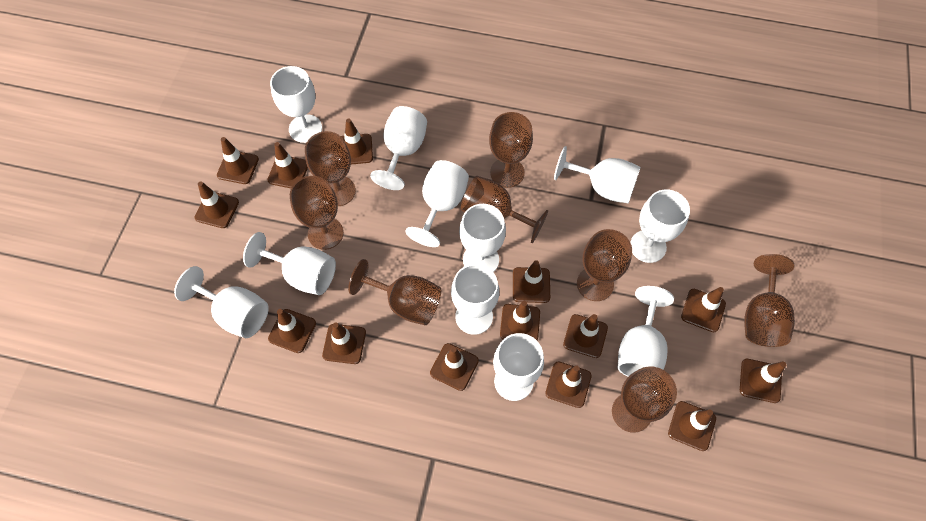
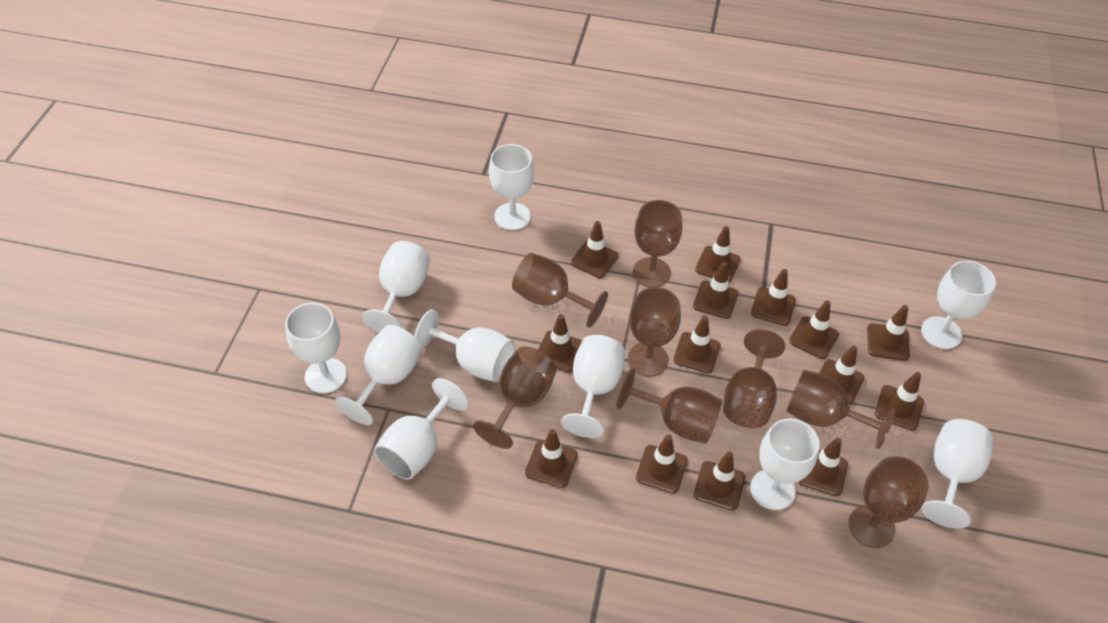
white goblet: [174,266,269,338] [243,232,336,295] [270,66,322,143] [370,106,427,190] [405,160,469,247] [451,264,499,335] [459,204,506,272] [493,333,544,401] [554,146,641,203] [618,286,674,377] [630,189,690,263] = 11 -> [285,303,347,393] [335,325,422,425] [362,241,430,333] [374,378,469,480] [415,309,515,382] [489,144,534,230] [561,335,625,438] [750,418,819,510] [921,261,996,349] [922,419,993,529] = 10

